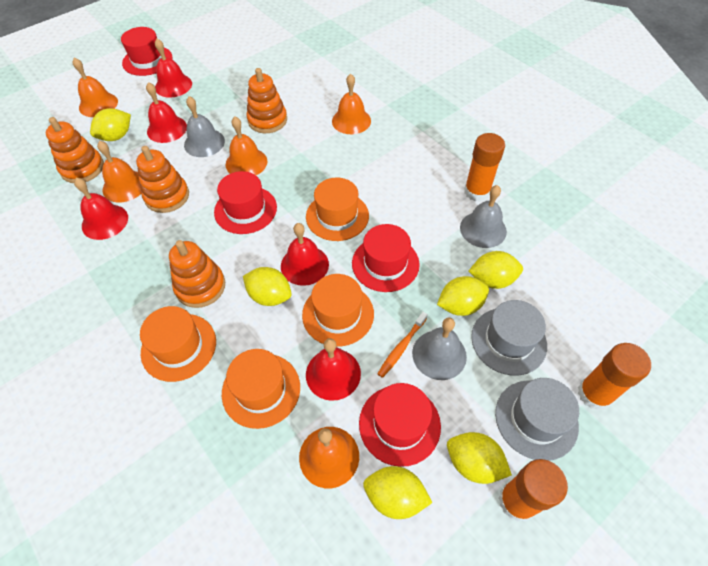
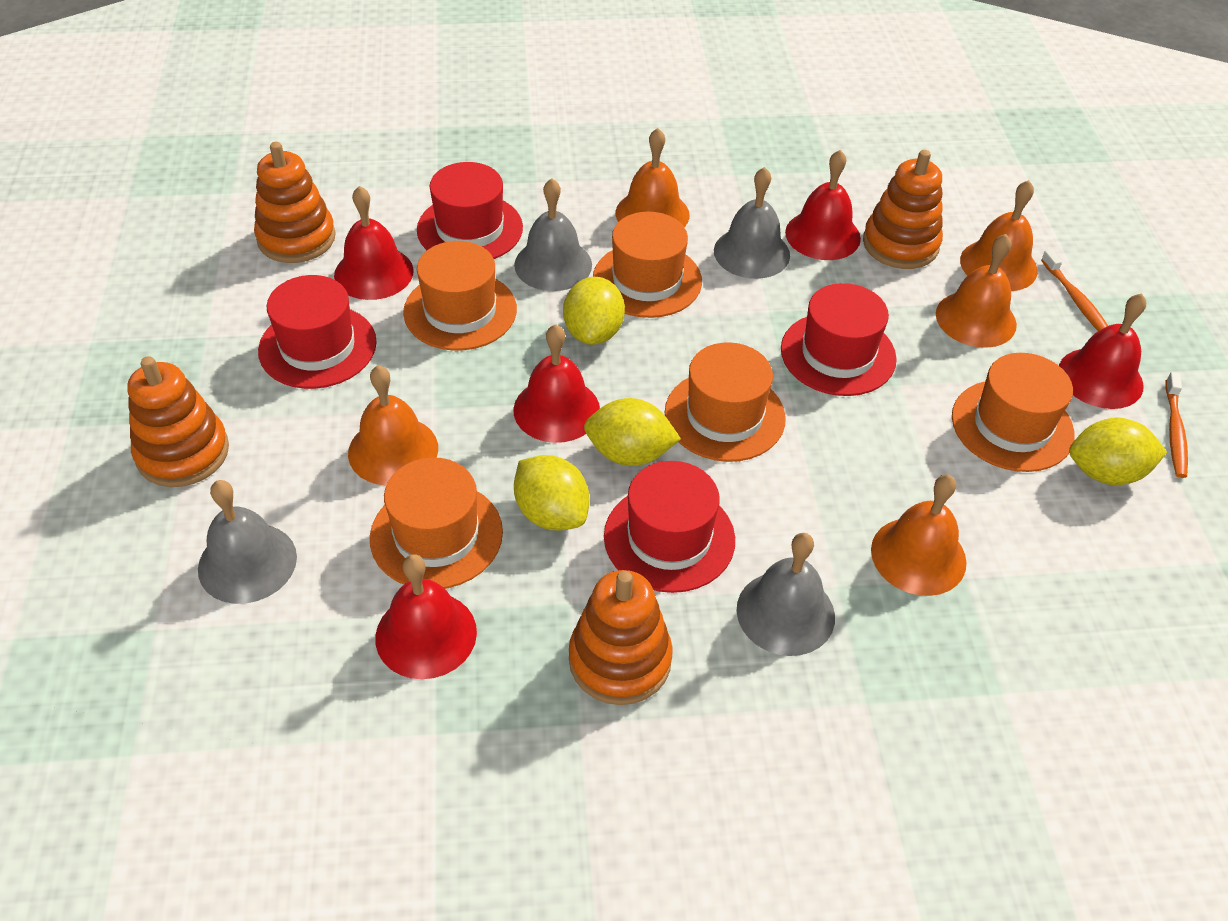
grey bell: [184,96,225,157] [412,318,467,380] [460,185,507,248] = 3 -> [198,480,297,604] [514,178,592,291] [714,167,790,279] [737,533,835,656] = 4
grey hat: [471,300,547,375] [495,378,579,461] = 2 -> none = 0
orange glue stick: [464,133,505,202] [499,459,568,522] [578,343,651,410] = 3 -> none = 0
orange hat: [140,306,216,382] [222,349,300,429] [302,274,374,347] [306,178,369,241] = 4 -> [370,457,503,589] [403,241,517,351] [593,212,702,318] [665,342,786,462] [952,353,1075,472] = 5
orange toothbrush: [378,312,428,378] = 1 -> [1041,250,1108,331] [1165,372,1188,478] = 2
yellow lemon: [90,108,131,141] [243,267,292,306] [363,466,433,519] [437,276,489,316] [447,432,512,484] [469,251,523,289] = 6 -> [514,455,589,530] [563,277,625,345] [584,398,681,466] [1069,417,1167,485] = 4

